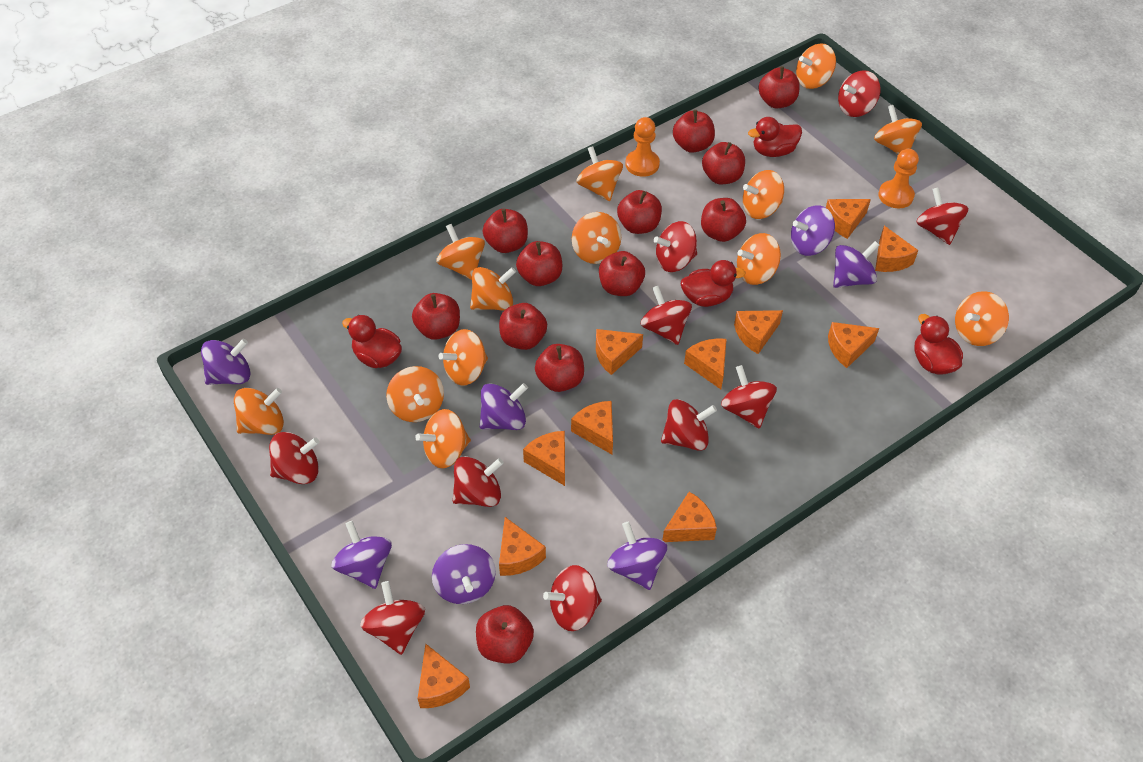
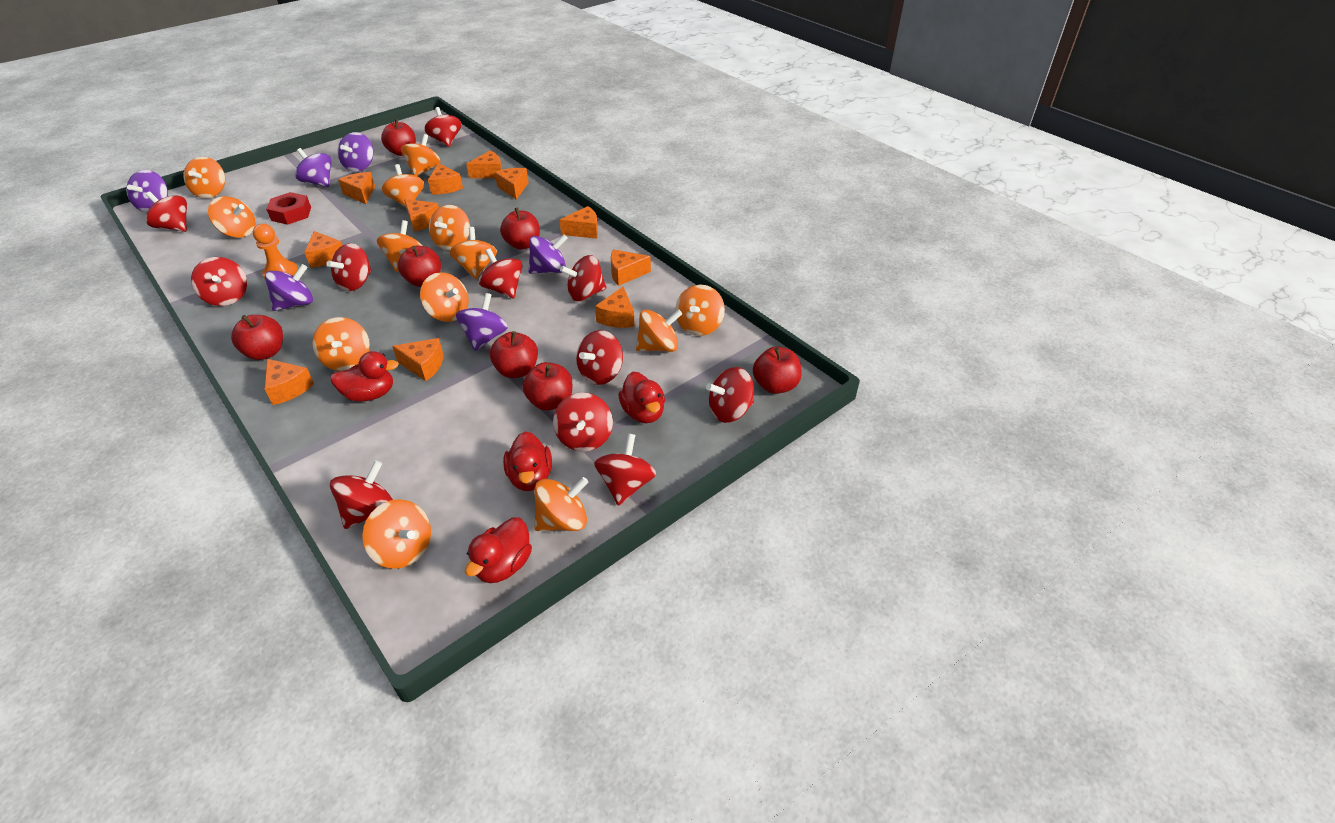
orange pawn: [625,117,660,177] [878,149,919,209] = 2 -> [253,224,298,279] = 1
purple spinning top: [201,339,251,385] [331,521,392,589] [432,544,496,604] [480,383,528,430] [607,521,667,590] [791,205,835,256] [833,241,879,288] = 7 -> [126,170,168,212] [265,264,313,311] [295,148,332,187] [338,132,373,172] [456,293,508,351] [529,234,568,274] = 6
red apple: [412,293,460,340] [476,605,534,664] [483,209,528,253] [499,303,547,350] [516,241,562,286] [535,344,584,392] [599,251,645,296] [617,190,662,234] [673,110,715,153] [701,198,746,242] [702,142,745,184] [758,66,799,108] = 12 -> [231,315,283,360] [381,119,416,156] [398,246,441,287] [490,331,538,378] [500,208,540,250] [522,362,572,411] [753,346,802,394] = 7
red nut: none = 0 -> [266,192,311,225] = 1
red spinning top: [269,432,319,484] [360,581,425,655] [453,456,504,507] [543,565,602,631] [641,286,692,345] [654,221,697,272] [661,399,717,451] [721,365,777,429] [838,70,881,117] [916,187,968,245] = 10 -> [145,191,187,232] [191,257,247,306] [326,243,372,291] [330,460,393,529] [424,107,461,147] [478,249,523,298] [553,392,613,452] [560,255,606,301] [576,330,623,385] [594,434,656,506] [706,367,754,423] = 11

